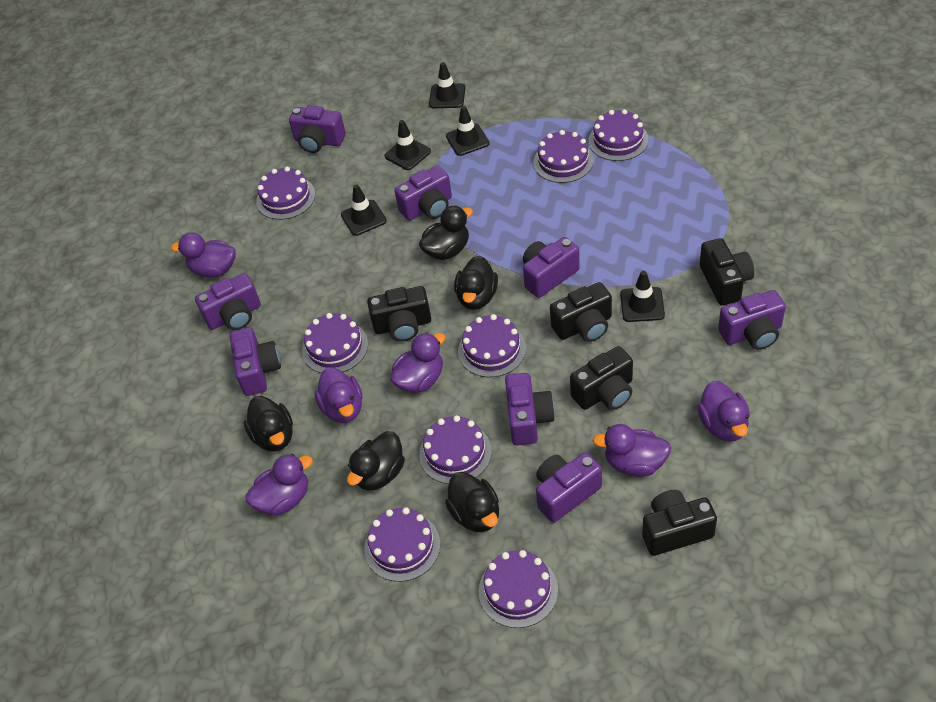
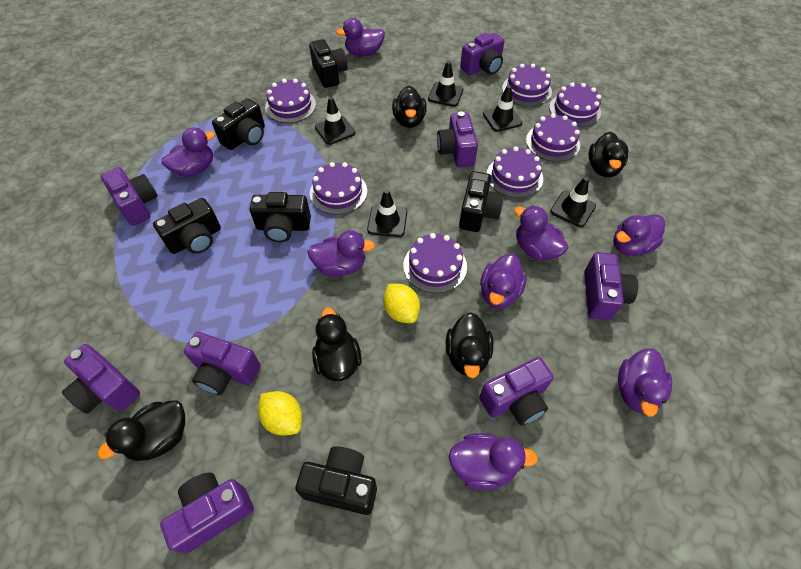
black camera: [367,286,431,342] [550,282,612,342] [570,346,633,410] [642,490,717,556] [700,238,754,305] = 5 -> [153,198,221,254] [212,98,265,150] [250,192,311,242] [295,446,377,515] [309,39,348,88] [459,171,504,232] = 6
purple cake: [256,167,315,220] [302,313,368,373] [364,507,441,582] [419,415,492,484] [458,314,526,377] [479,550,558,628] [533,130,594,183] [588,109,648,161] = 8 -> [265,79,316,123] [310,162,367,215] [403,233,467,293] [487,146,543,198] [502,63,552,107] [526,113,580,162] [549,82,601,127] = 7
purple duck: [171,232,236,278] [245,454,313,516] [315,367,363,423] [390,332,445,393] [593,424,671,477] [697,381,750,442] = 6 -> [161,127,215,177] [307,230,375,277] [336,18,385,56] [449,433,538,490] [480,254,527,309] [514,205,568,261] [613,214,665,256] [618,348,672,417] = 8
yellow lemon: none = 0 -> [258,391,302,436] [383,284,420,323] = 2

